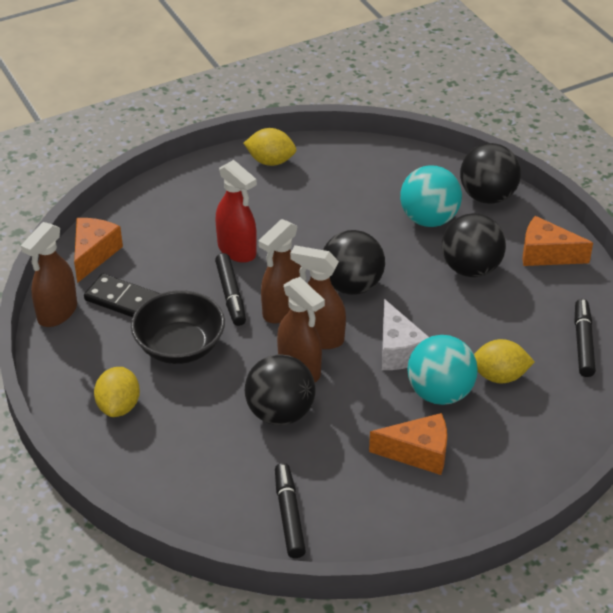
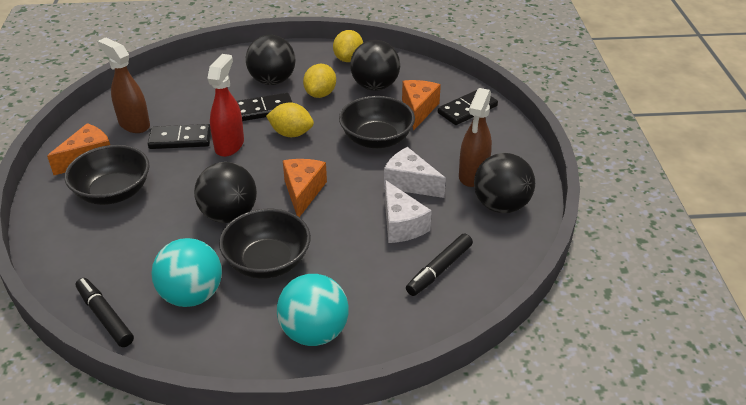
black bowl: [131,290,225,364] = 1 -> [65,145,150,205] [219,209,311,279] [339,96,415,149] = 3
black domino: [84,273,160,317] = 1 -> [148,124,211,149] [237,93,293,121] [438,90,498,125] = 3
black marker: [215,253,246,326] [275,463,306,558] [575,299,596,377] = 3 -> [76,278,134,347] [406,234,473,296] = 2
brown spray bottle: [21,222,77,327] [259,219,301,323] [277,277,325,382] [290,245,346,349] = 4 -> [98,37,150,133] [459,88,492,187] = 2
white cheese: [382,299,429,370] = 1 -> [384,147,446,198] [385,180,432,243] = 2

